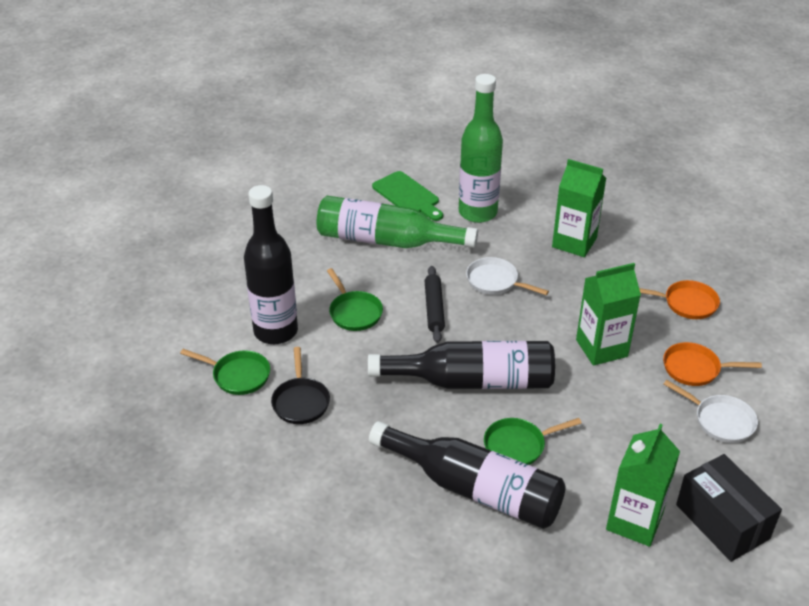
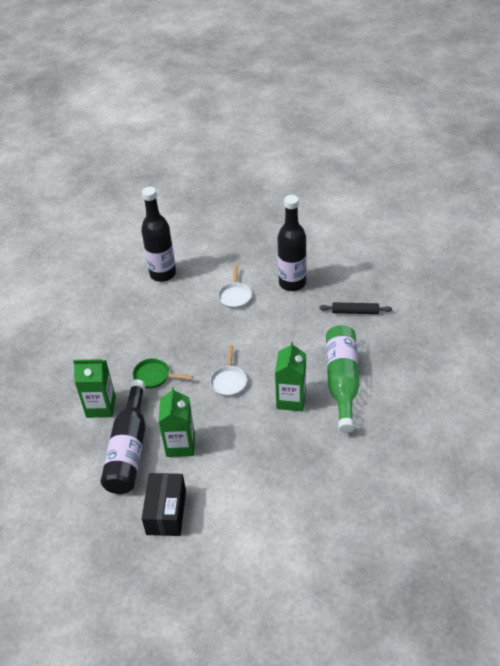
black pan: [271,347,330,424] = 1 -> none = 0
green bottle: [317,196,478,248] [459,74,503,223] = 2 -> [326,325,360,433] = 1
green cutting board: [372,171,443,221] = 1 -> none = 0
green pan: [180,349,270,395] [327,268,383,331] [484,418,581,465] = 3 -> [132,358,193,389] = 1
orange pan: [639,280,720,319] [663,342,762,386] = 2 -> none = 0

